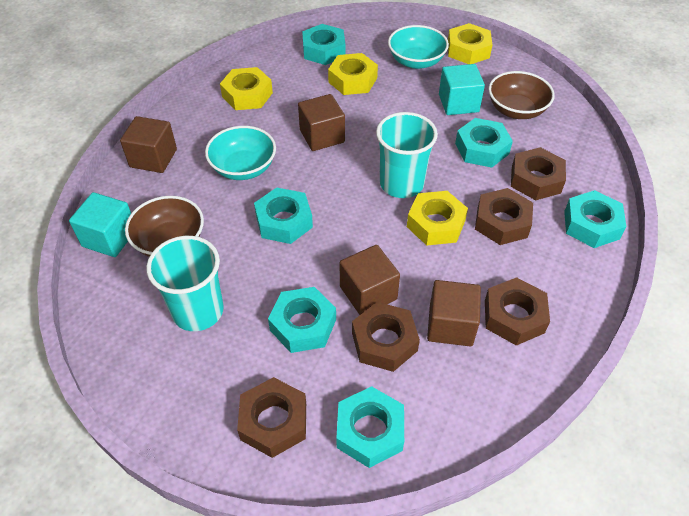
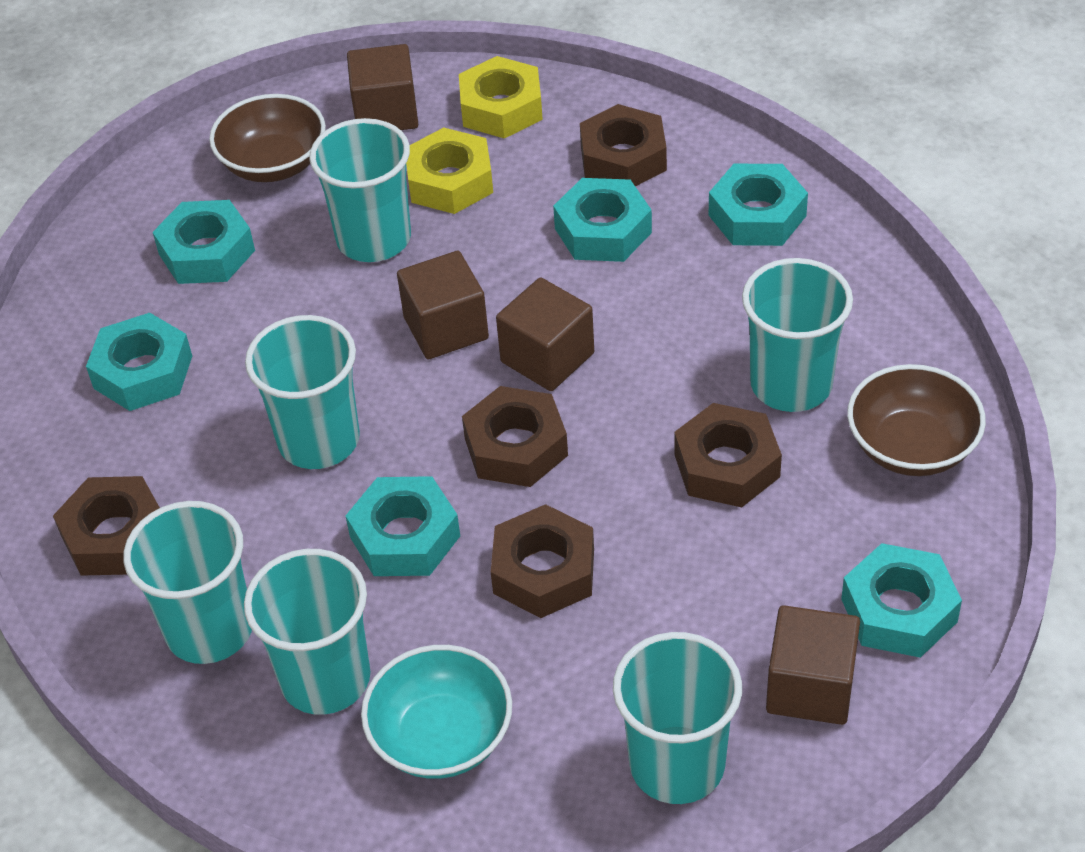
turquoise bowl: [205,126,276,180] [388,25,449,69] = 2 -> [361,645,512,779] = 1
turquoise cube: [69,192,131,257] [439,64,485,115] = 2 -> none = 0
turquoise cup: [146,236,224,331] [376,112,438,198] = 2 -> [123,501,252,664] [244,549,370,715] [245,315,360,469] [309,118,411,262] [613,632,742,804] [742,258,853,412] = 6
yellow nut: [220,67,273,110] [328,53,378,95] [407,191,468,246] [448,23,492,64] = 4 -> [406,127,493,214] [459,56,543,139] = 2

